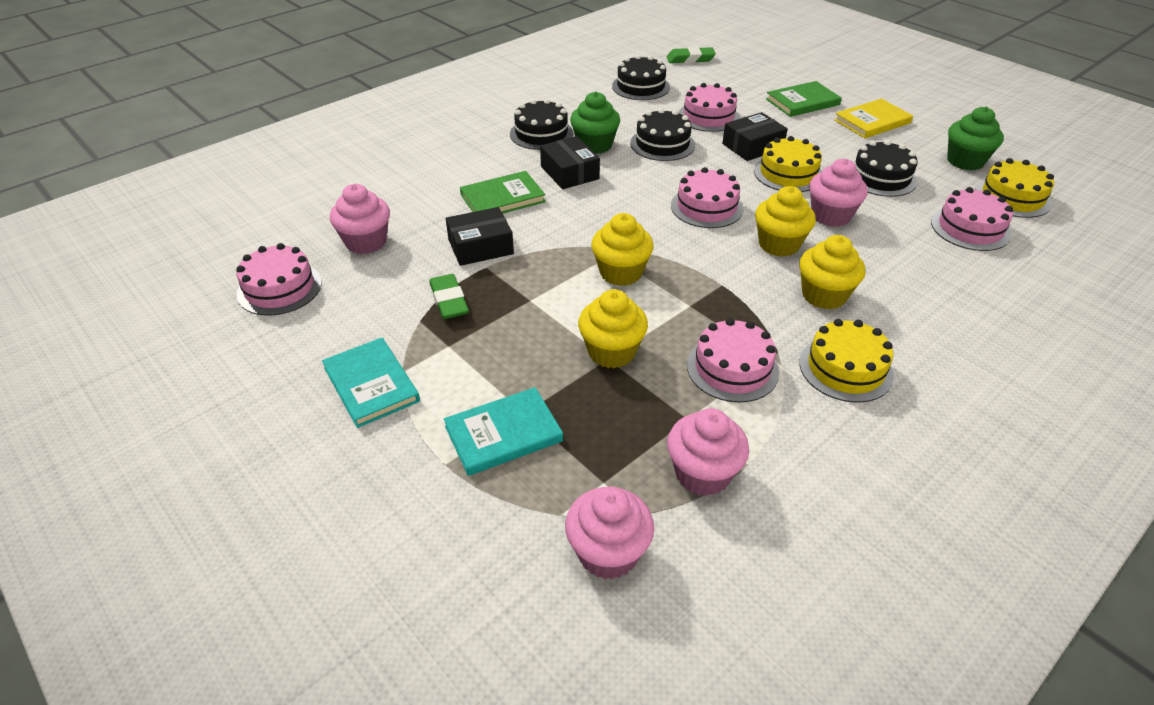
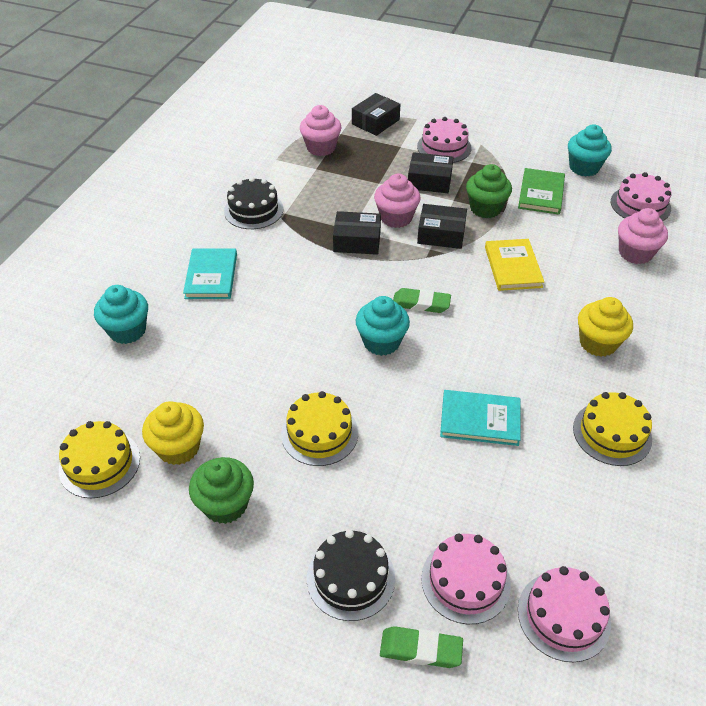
black box: [446,207,514,266] [540,136,600,189] [722,112,788,161] = 3 -> [333,211,381,255] [352,93,400,136] [408,152,454,193] [417,204,467,249] = 4
black cake: [510,99,573,150] [612,55,670,100] [630,108,695,161] [854,140,917,197] = 4 -> [224,177,284,229] [307,530,395,621] = 2
green book: [460,171,546,213] [766,81,842,117] = 2 -> [518,168,565,215] = 1
pink cake: [236,243,322,316] [671,167,744,228] [679,83,740,132] [687,318,779,403] [931,187,1013,251] = 5 -> [417,117,472,163] [421,533,511,624] [518,566,611,662] [611,172,671,221] = 4
pink cupcake: [330,184,390,254] [565,487,654,579] [667,408,749,496] [809,159,868,227] = 4 -> [300,105,341,156] [374,174,421,228] [618,208,668,264] = 3
turquoise cupcake: none = 0 -> [94,285,148,344] [356,296,410,356] [568,124,612,177] = 3
yellow cupcake: [578,289,648,368] [591,213,654,286] [755,186,816,257] [799,235,865,310] = 4 -> [142,401,204,465] [578,297,633,357] = 2

